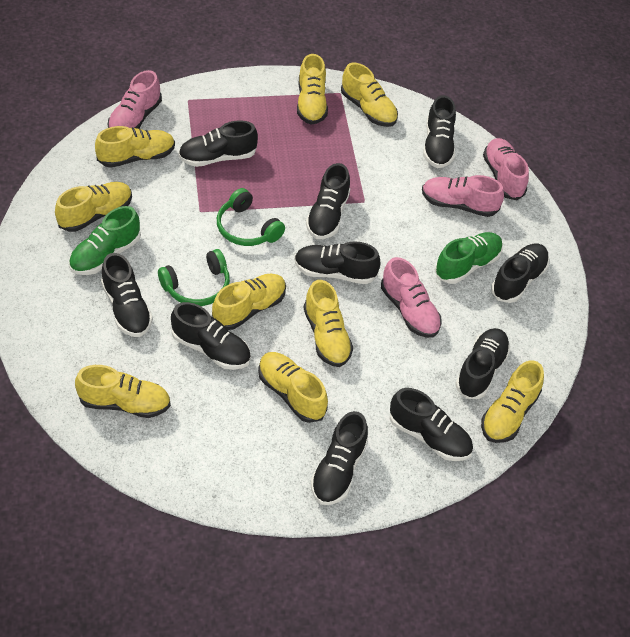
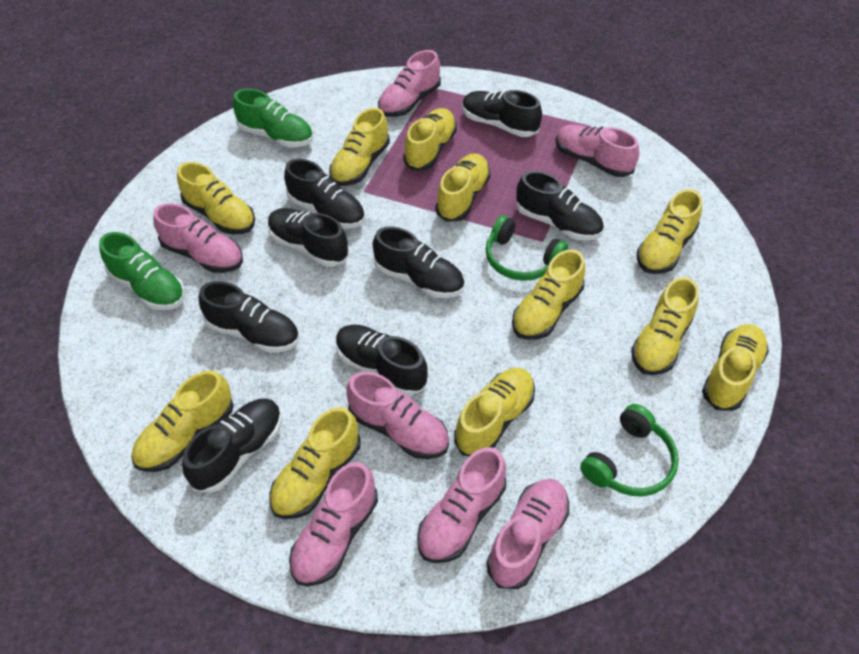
black shoe: [101,253,153,337] [171,302,251,370] [178,120,258,167] [294,241,381,284] [306,163,350,239] [311,411,368,505] [390,388,473,461] [423,95,456,168] [456,328,510,399] [491,244,549,303] = 10 -> [182,398,282,493] [199,281,299,353] [268,208,349,267] [284,159,365,229] [336,324,428,396] [373,226,465,298] [462,90,542,137] [516,171,604,241] = 8
pink shoe: [108,70,162,129] [381,257,442,338] [422,175,504,217] [483,138,529,200] = 4 -> [153,203,243,273] [289,462,378,586] [346,372,449,459] [378,50,441,117] [417,447,506,563] [486,479,569,589] [556,124,639,177] = 7
yellow shoe: [55,182,132,232] [75,365,171,418] [95,126,175,168] [212,274,286,330] [258,352,328,423] [297,54,328,125] [304,280,353,367] [341,63,398,127] [481,360,544,443] = 9 -> [131,371,234,472] [177,162,255,234] [269,407,361,519] [329,108,390,186] [403,108,457,171] [435,153,491,222] [454,368,535,456] [512,249,585,340] [631,277,699,375] [637,189,702,274] [702,324,769,411] = 11

